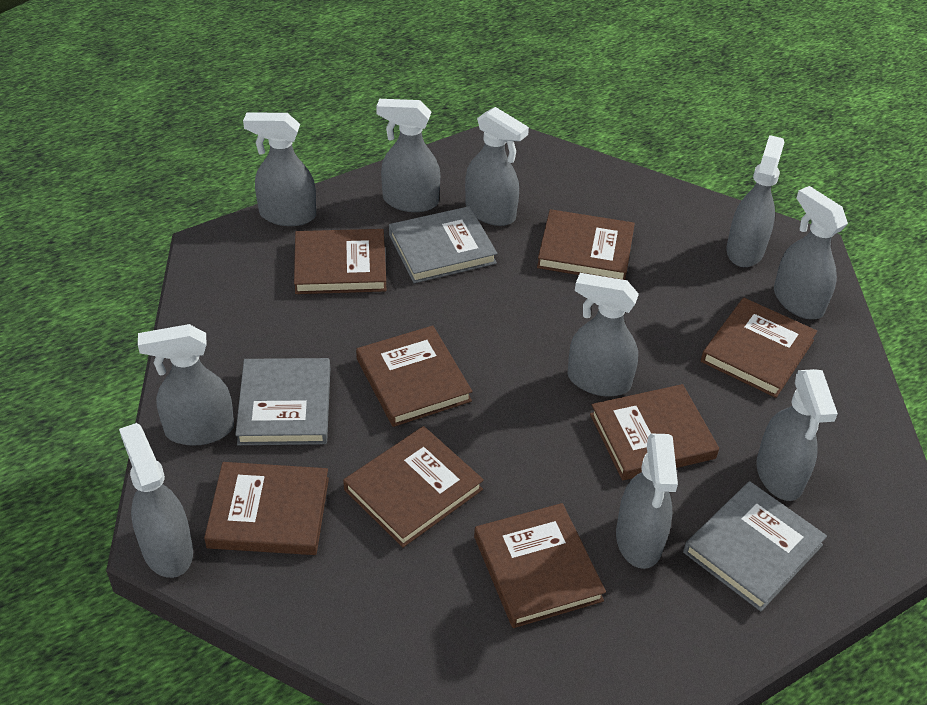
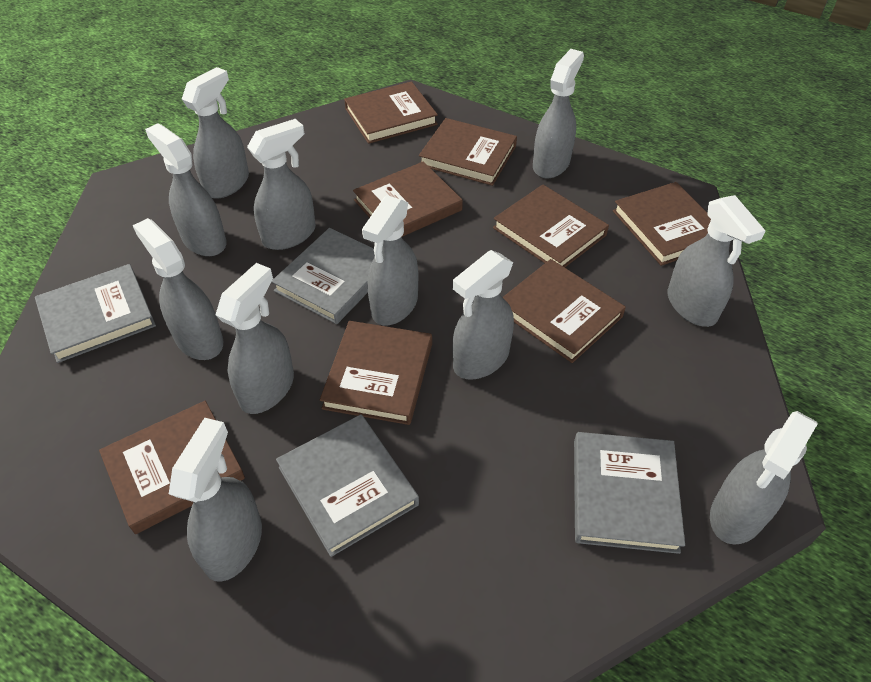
grey book: [235,358,330,445] [389,206,497,283] [683,481,827,611] = 3 -> [35,264,156,363] [272,228,375,324] [276,414,419,557] [574,432,685,554] = 4
grey spray bottle: [119,423,193,578] [138,324,234,446] [243,112,316,226] [376,99,440,212] [465,107,529,226] [567,273,639,396] [616,434,678,569] [726,135,784,267] [756,369,838,501] [774,186,848,319] = 10 -> [133,218,223,360] [145,123,226,256] [169,418,262,582] [182,67,249,199] [216,263,294,414] [247,119,316,250] [362,195,418,326] [453,250,514,380] [533,49,584,178] [667,195,766,327] [710,411,818,545] = 11

